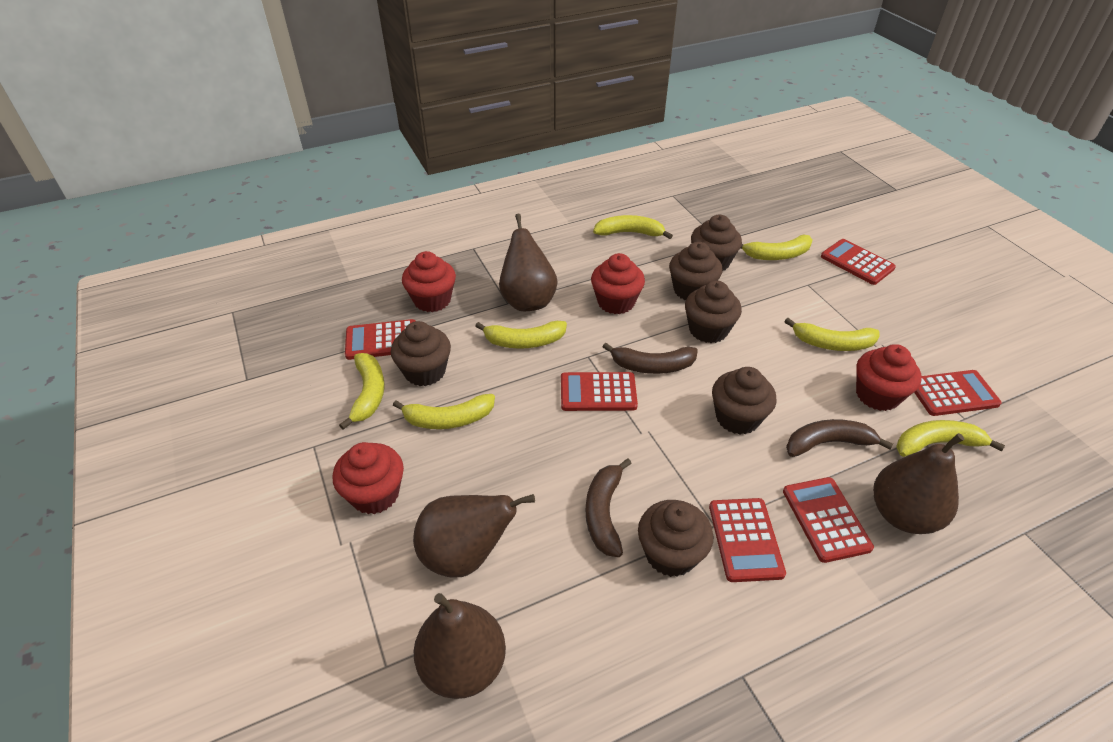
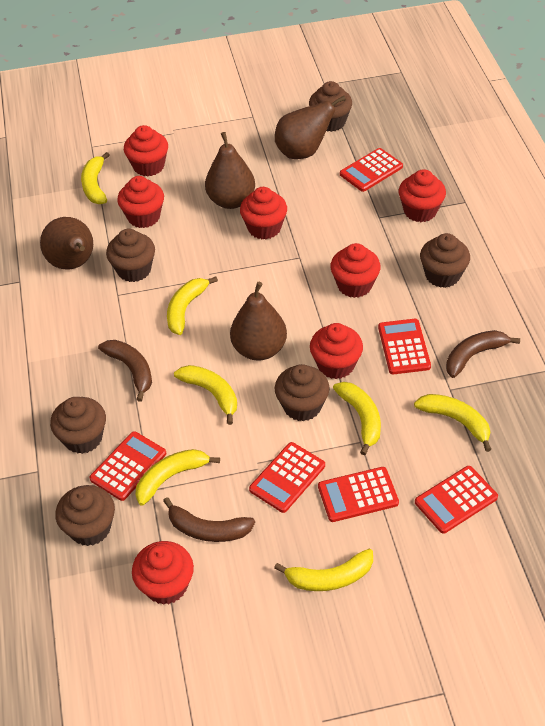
red cupcake: [333,442,404,514] [402,251,456,312] [591,253,645,314] [856,344,922,411] = 4 -> [117,176,164,228] [124,125,168,176] [132,541,194,605] [240,187,287,240] [310,323,363,379] [330,243,381,298] [399,169,446,222] = 7

